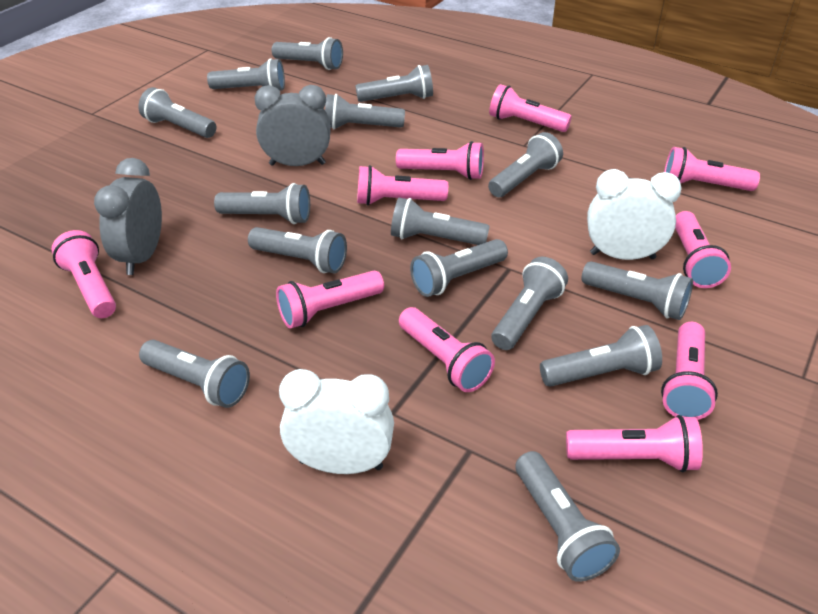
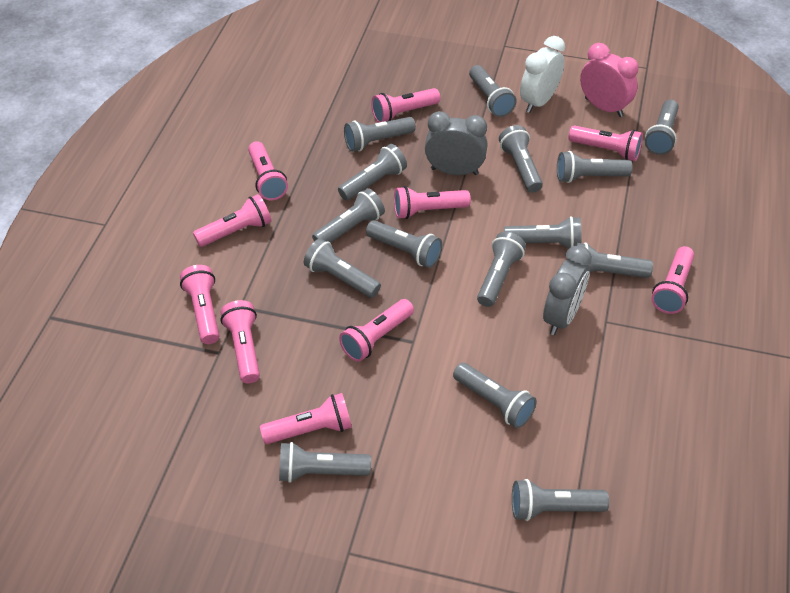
pink clock: none = 0 -> [580,43,639,117] = 1
white clock: [279,369,394,474] [587,169,681,260] = 2 -> [520,36,565,113] = 1

